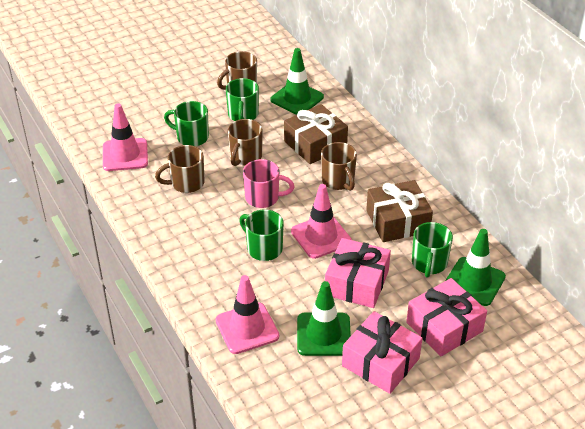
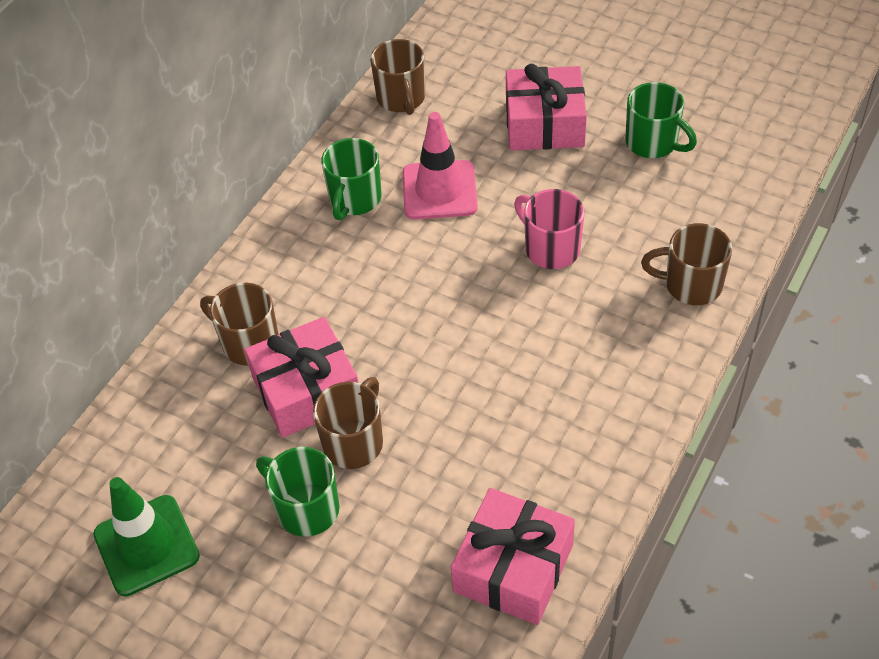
brown gift: [284,104,348,164] [366,180,433,242] = 2 -> none = 0
green mug: [164,101,209,146] [226,78,259,121] [239,209,284,261] [412,222,453,278] = 4 -> [256,447,340,537] [321,138,382,220] [625,82,697,158] = 3
green traffic cone: [270,48,324,115] [297,281,351,356] [445,229,506,306] = 3 -> [93,477,200,596] = 1
pink traffic cone: [103,103,148,171] [216,275,279,354] [291,184,352,259] = 3 -> [403,112,478,219] = 1

